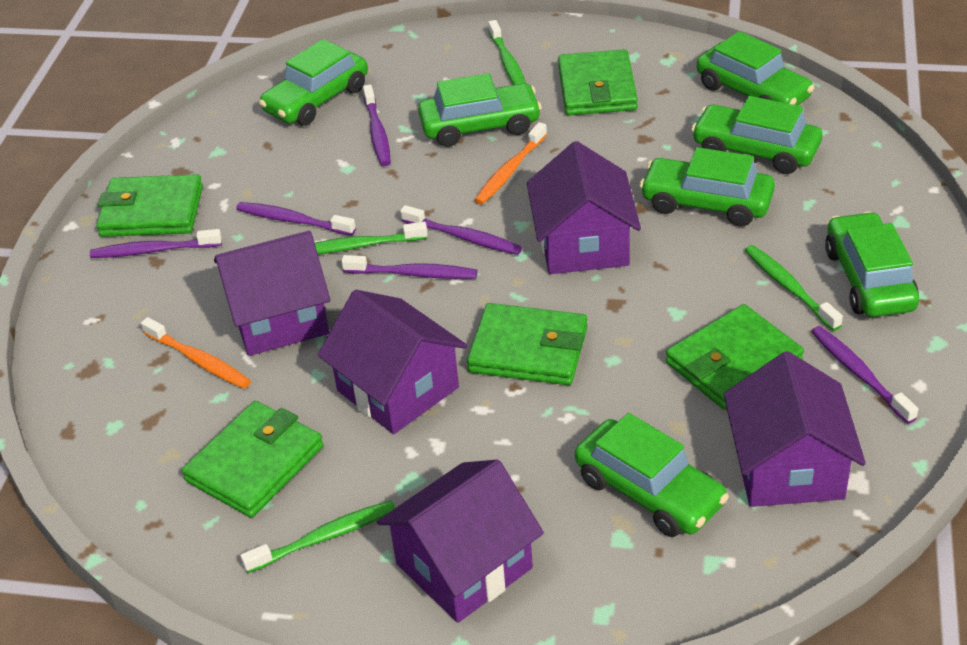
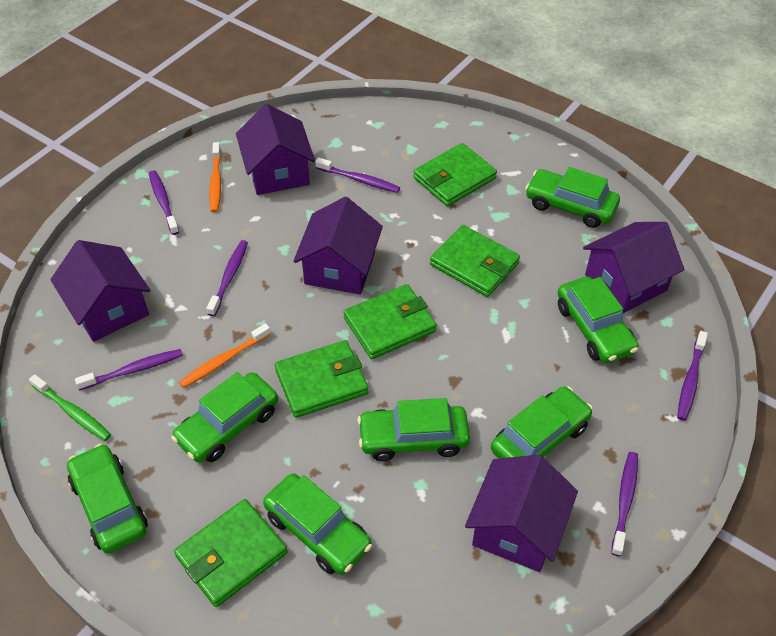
green toothbrush: [240,501,395,573] [315,222,428,255] [488,20,526,85] [745,245,843,331] = 4 -> [29,374,111,441] = 1

